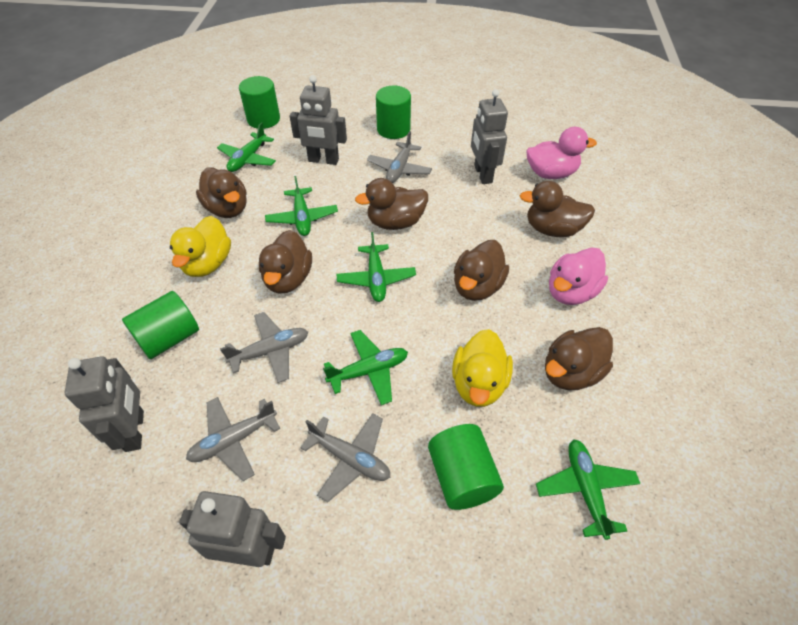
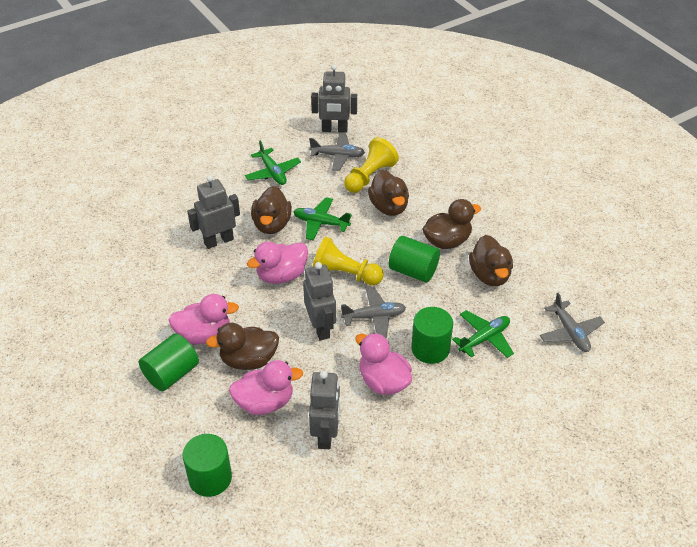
brown duck: [196,167,247,218] [259,230,312,294] [355,178,428,230] [454,240,509,301] [520,181,595,237] [545,327,613,390] = 6 -> [206,323,279,370] [251,186,292,234] [368,170,409,216] [422,199,481,249] [469,235,513,286] = 5
green plane: [217,122,276,172] [265,176,338,236] [323,330,408,405] [337,232,416,302] [536,439,640,540] = 5 -> [245,141,301,185] [294,197,352,240] [452,310,514,358] = 3
grey plane: [186,397,280,481] [220,312,308,383] [300,413,390,502] [367,131,432,183] = 4 -> [309,133,365,171] [341,286,406,338] [539,293,605,352] = 3
pink duck: [527,127,597,179] [549,247,608,305] = 2 -> [169,294,239,344] [229,360,303,415] [247,242,308,284] [355,333,412,395] = 4
yellow duck: [170,216,231,277] [452,329,513,407] = 2 -> none = 0
yellow pawn: none = 0 -> [313,237,384,286] [344,137,399,193] = 2

